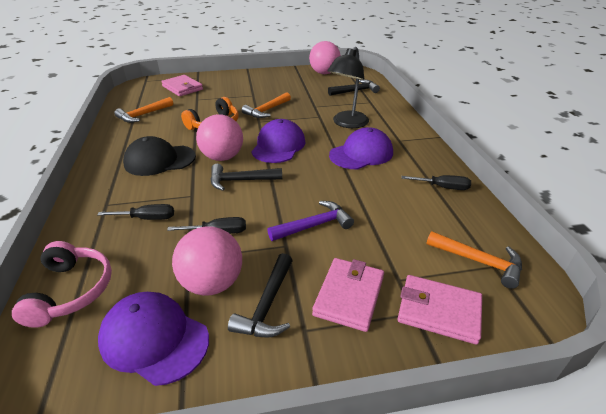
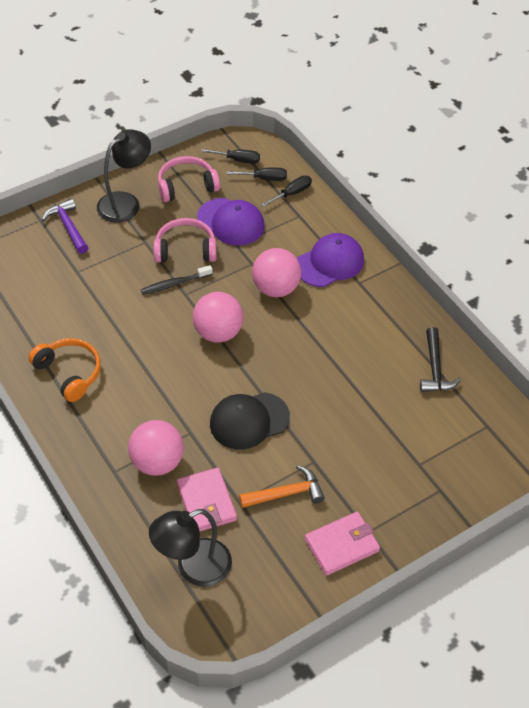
black hammer: [210,164,282,191] [228,253,293,338] [328,80,380,96] = 3 -> [420,327,461,392] = 1
black lamp: [328,47,369,128] = 1 -> [97,129,151,223] [149,509,232,587] = 2
black toothbrush: none = 0 -> [141,265,213,295] = 1
orange hammer: [114,97,173,123] [242,92,291,118] [426,231,522,289] = 3 -> [239,465,325,508] = 1
pink headphones: [12,241,112,328] = 1 -> [153,218,216,263] [158,156,220,202] = 2
pink wallet: [161,75,203,96] [312,258,384,332] [398,275,482,345] = 3 -> [177,468,237,531] [305,512,380,576] = 2
purple cap: [98,292,209,386] [251,119,305,163] [329,127,393,169] = 3 -> [197,198,265,246] [297,233,364,287] = 2

